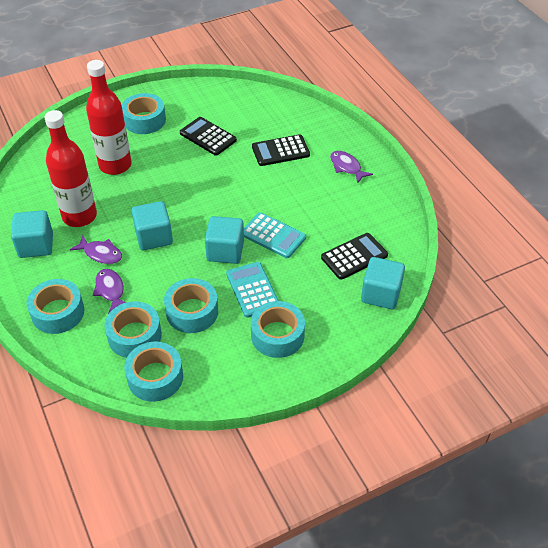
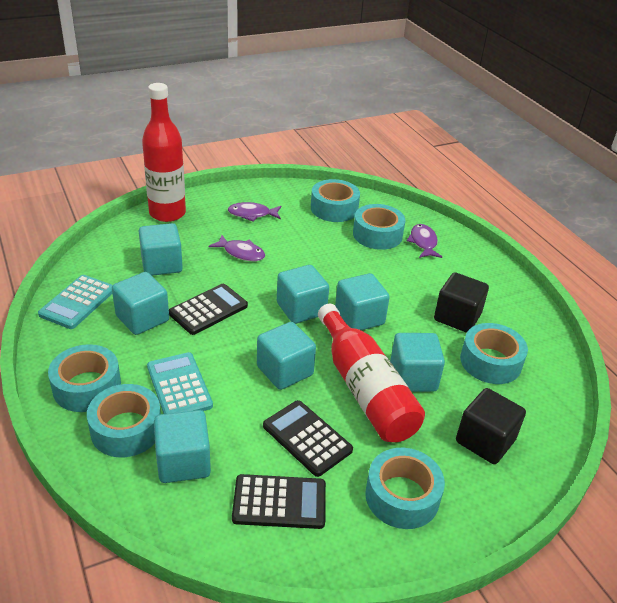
black cube: none = 0 -> [434,272,489,333] [456,388,526,464] = 2
turquoise cube: [11,210,53,258] [132,201,173,250] [205,216,244,264] [361,257,405,309] = 4 -> [112,272,169,335] [139,223,183,276] [154,410,211,483] [257,322,316,390] [277,265,329,324] [335,273,390,330] [390,333,445,392] = 7

